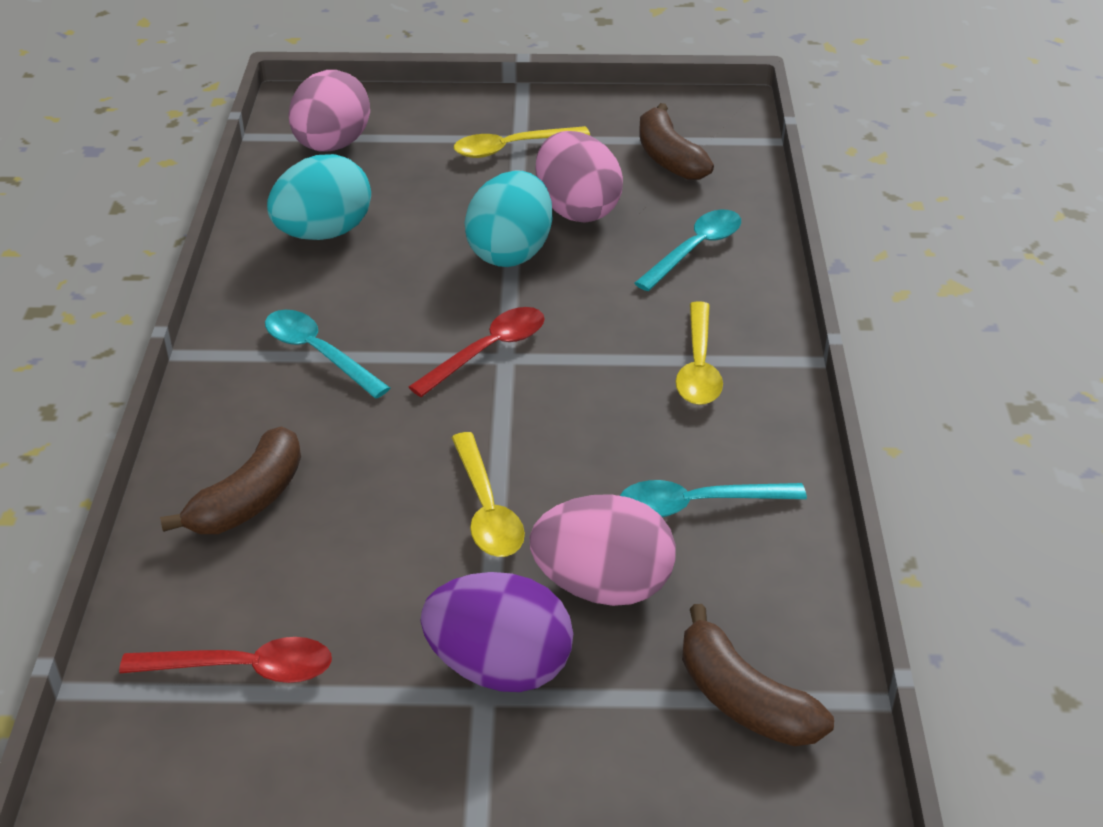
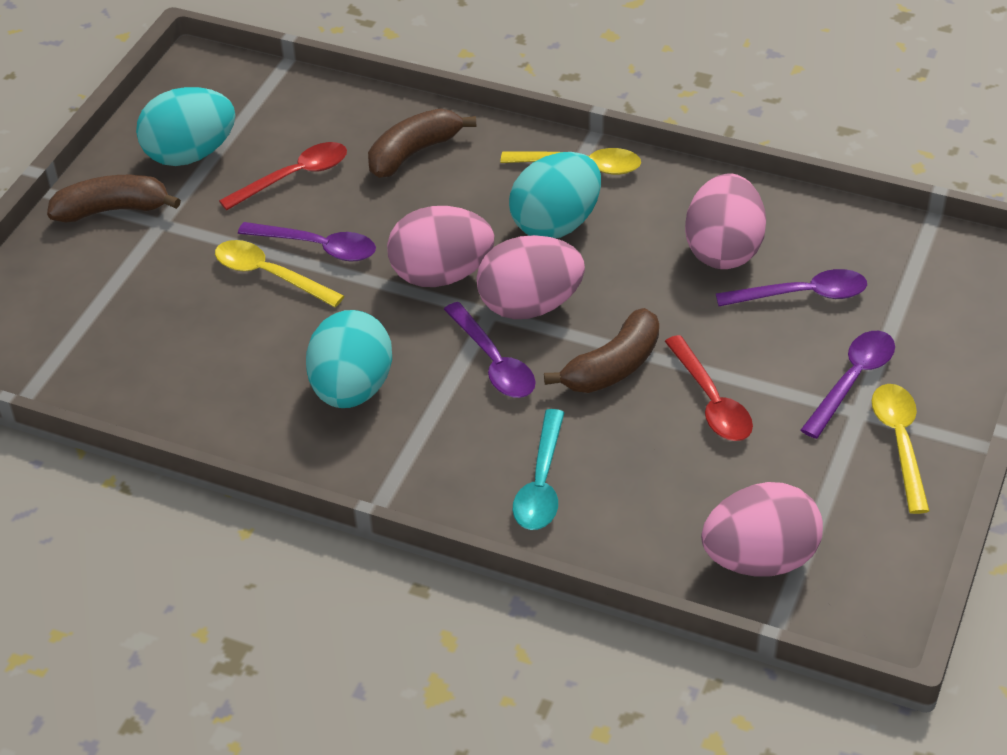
pink egg: [289,70,370,152] [530,494,676,606] [535,131,623,223] = 3 -> [387,206,494,287] [476,235,585,319] [685,174,766,269] [701,482,823,577] = 4
purple egg: [421,572,573,692] = 1 -> none = 0
purple spoon: none = 0 -> [238,222,376,261] [444,302,535,398] [716,269,867,306] [801,331,895,439] = 4
turquoise egg: [267,154,371,240] [464,170,553,267] = 2 -> [136,87,235,166] [306,310,392,408] [509,152,601,239] = 3
turquoise spoon: [265,310,390,398] [620,480,807,517] [634,209,741,291] = 3 -> [512,409,564,530] = 1

